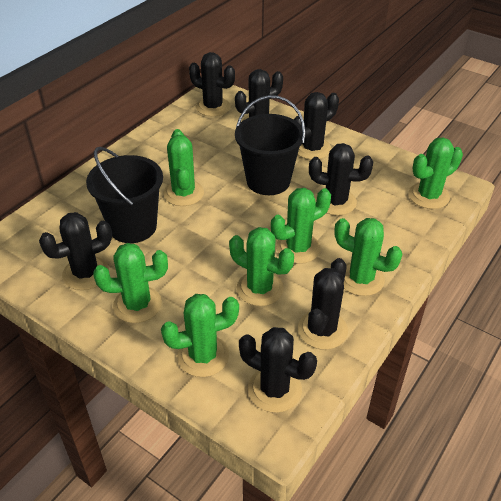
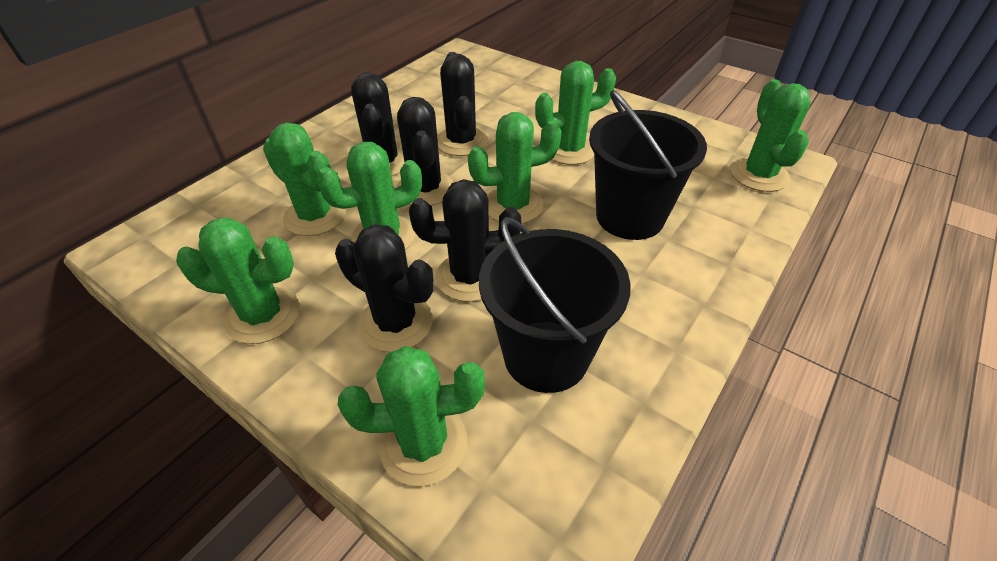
black cactus: [39,212,112,290] [189,52,235,116] [235,69,283,122] [239,327,317,413] [294,92,339,160] [298,258,348,350] [309,143,373,216] = 7 -> [335,224,434,352] [351,72,405,176] [396,97,454,206] [409,179,522,302] [437,52,488,156] = 5

